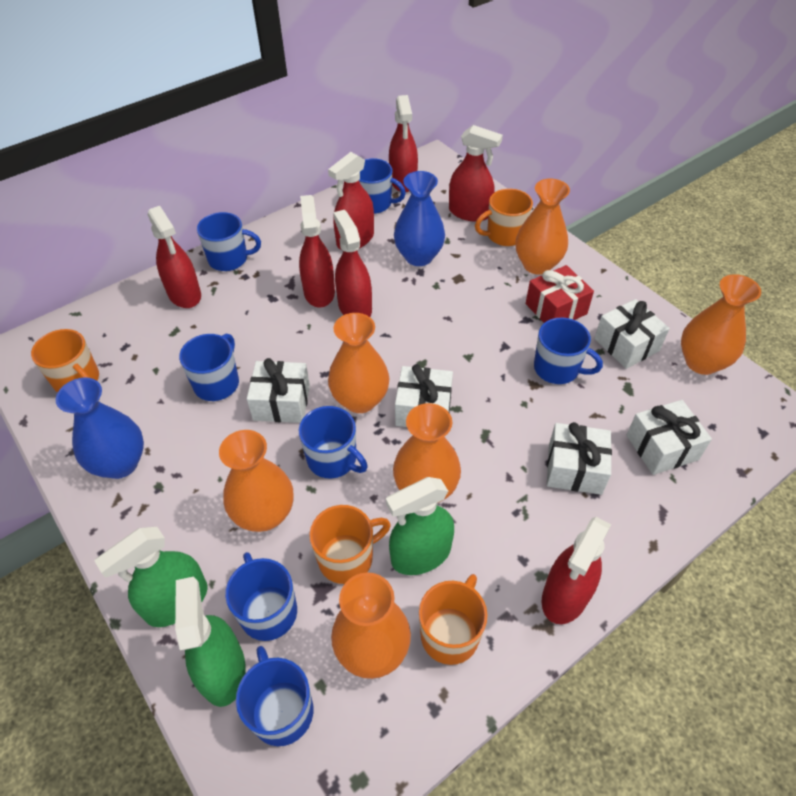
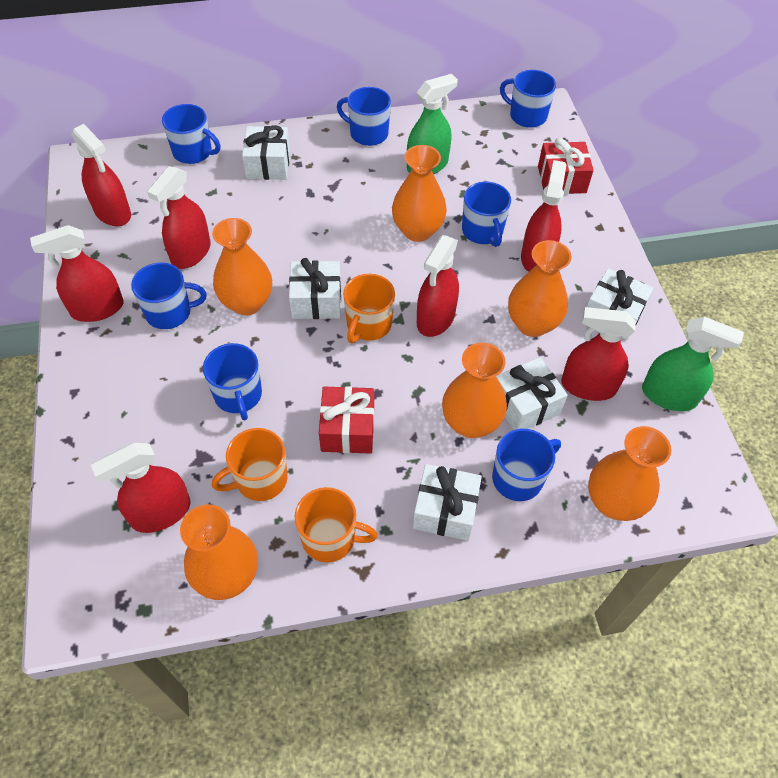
blue vase: [56,377,144,479] [394,171,445,266] = 2 -> none = 0
green spray bottle: [94,527,207,627] [175,577,246,707] [386,477,454,575] = 3 -> [407,74,458,174] [642,317,744,411] = 2
orange mug: [31,329,99,393] [309,505,391,584] [419,574,488,665] [475,189,533,246] = 4 -> [212,428,288,501] [295,487,378,562] [343,274,395,343] = 3
red gift: [526,265,594,323] = 1 -> [319,386,374,454] [538,138,594,194] = 2

